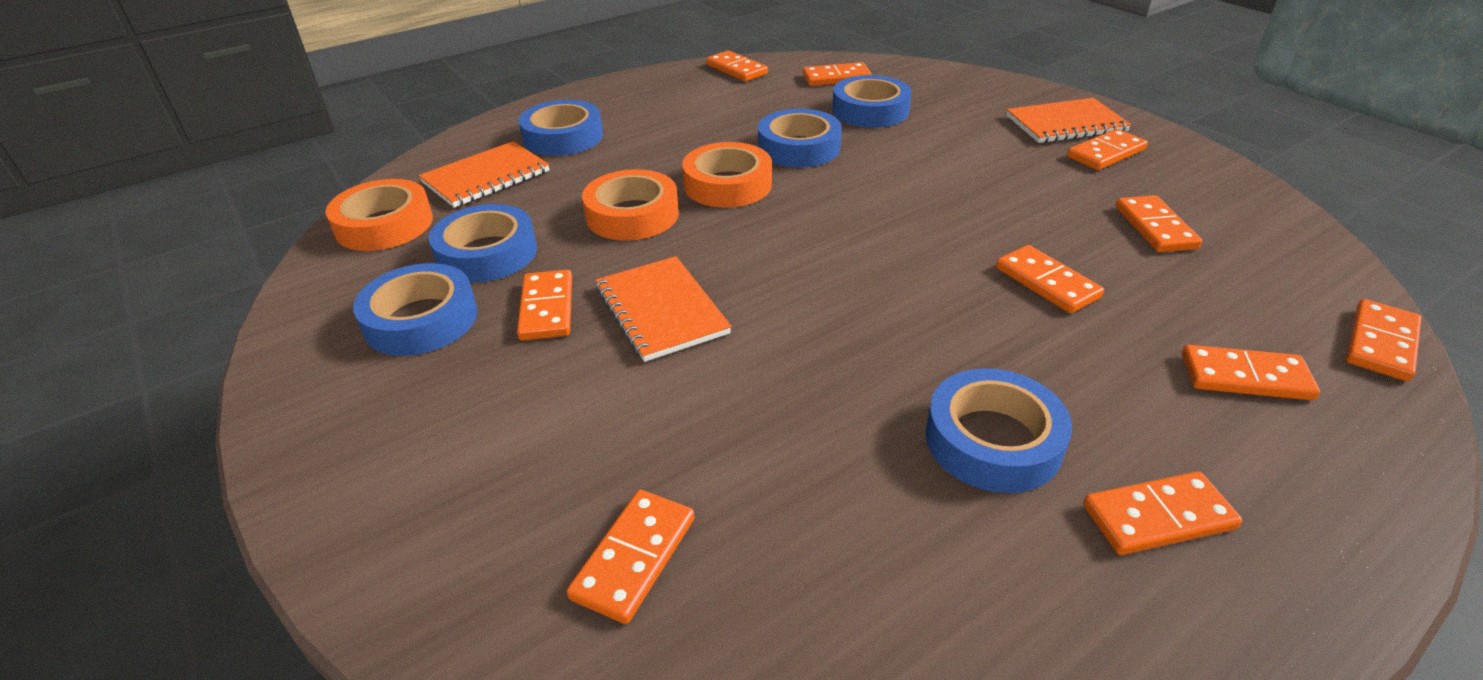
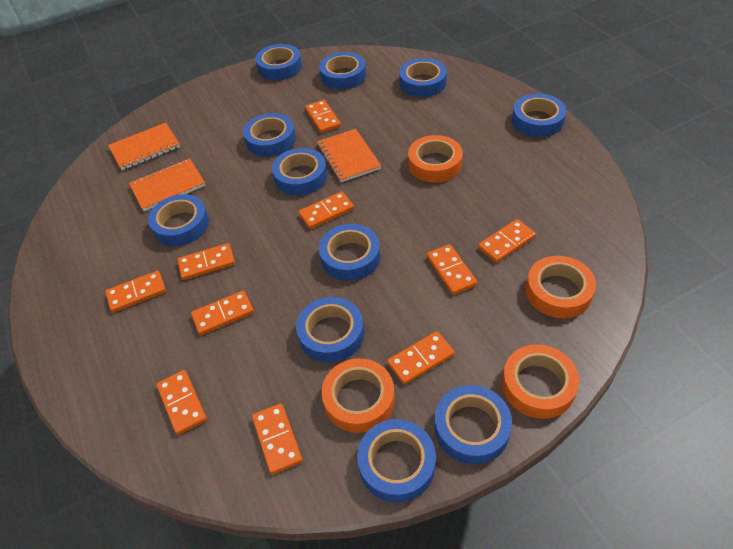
blue tape: [353,263,478,356] [429,204,537,283] [518,100,603,156] [758,109,842,168] [832,75,912,128] [926,368,1072,493] = 6 -> [148,194,209,246] [243,113,296,157] [255,44,302,80] [272,148,327,196] [296,297,364,363] [319,52,366,90] [319,224,380,281] [357,419,436,503] [399,58,447,97] [435,385,512,464] [512,93,566,137] = 11
orange tape: [326,179,433,251] [582,169,679,241] [682,142,772,208] = 3 -> [322,358,395,433] [408,135,463,183] [502,344,579,419] [526,256,596,318] = 4

